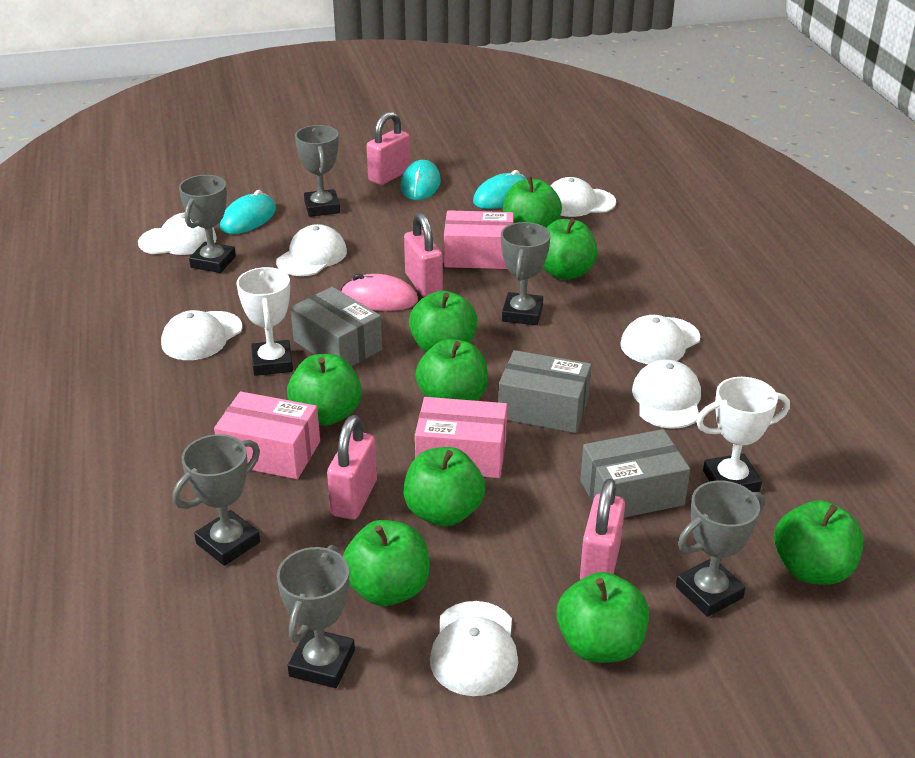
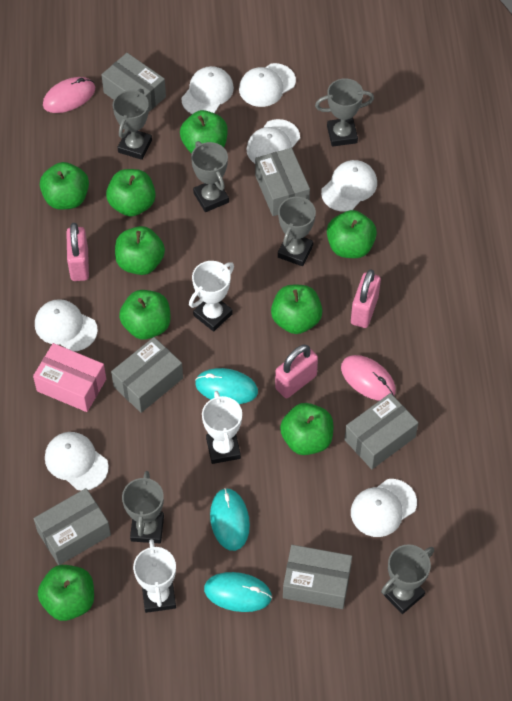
grey box: [290,287,382,366] [498,350,591,433] [580,429,690,518] = 3 -> [33,488,111,565] [101,53,166,113] [111,337,183,413] [255,148,310,216] [283,545,352,609] [344,393,419,469] = 6
pink box: [214,392,320,479] [415,397,507,478] [444,210,514,269] = 3 -> [33,343,106,412] = 1
pink mouse: [341,274,418,311] = 1 -> [43,77,95,113] [341,355,396,401] = 2
pink padlock: [327,415,377,520] [367,111,410,185] [404,212,443,297] [580,478,625,580] = 4 -> [66,223,89,281] [275,345,318,398] [351,269,381,328] = 3
white trophy: [236,267,293,376] [696,377,790,492] = 2 -> [133,539,176,613] [189,261,234,332] [202,391,242,464] = 3

